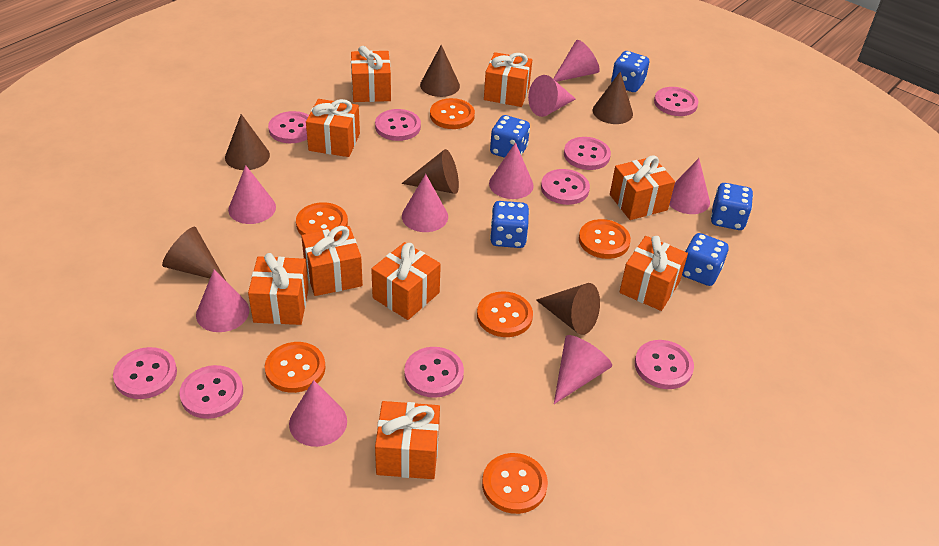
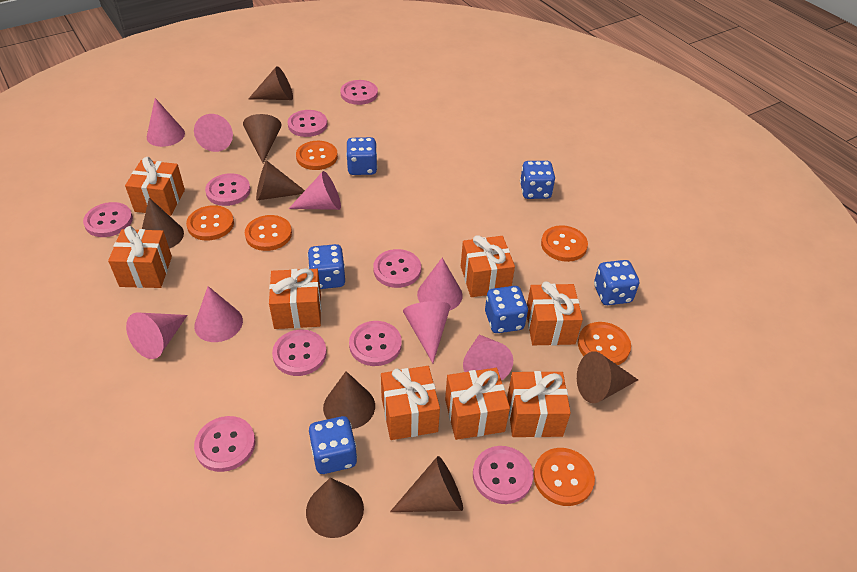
blue dice: [490,115,530,158] [490,201,529,248] [611,51,649,92] [682,233,729,286] [711,183,753,230] = 5 -> [308,244,345,289] [309,416,357,474] [346,137,377,175] [485,286,528,333] [520,161,555,199] [594,260,639,305] = 6
brown cone: [162,227,227,282] [225,114,270,170] [401,149,459,194] [420,45,460,97] [536,283,600,335] [593,71,633,124] = 6 -> [142,198,184,249] [243,114,281,163] [248,66,293,100] [256,161,305,200] [306,478,364,538] [323,371,375,429] [390,456,463,512] [577,352,638,403] = 8
orange gift: [248,253,309,325] [301,226,363,296] [306,99,360,157] [351,46,391,102] [371,242,441,320] [375,401,440,479] [484,52,532,107] [610,155,675,220] [619,236,688,311] = 9 -> [108,226,172,288] [125,157,185,216] [269,268,321,329] [381,366,440,440] [445,368,510,440] [461,235,515,297] [507,371,571,438] [527,281,583,345] = 8
pink cone: [196,269,249,332] [228,165,276,224] [289,380,347,447] [402,174,448,232] [489,142,534,199] [528,75,576,117] [553,40,600,82] [554,335,612,404] [669,158,710,214] = 9 -> [126,313,188,359] [147,98,185,147] [194,114,233,152] [194,286,243,342] [289,171,341,210] [403,301,451,363] [417,258,463,311] [463,334,513,381] = 8

